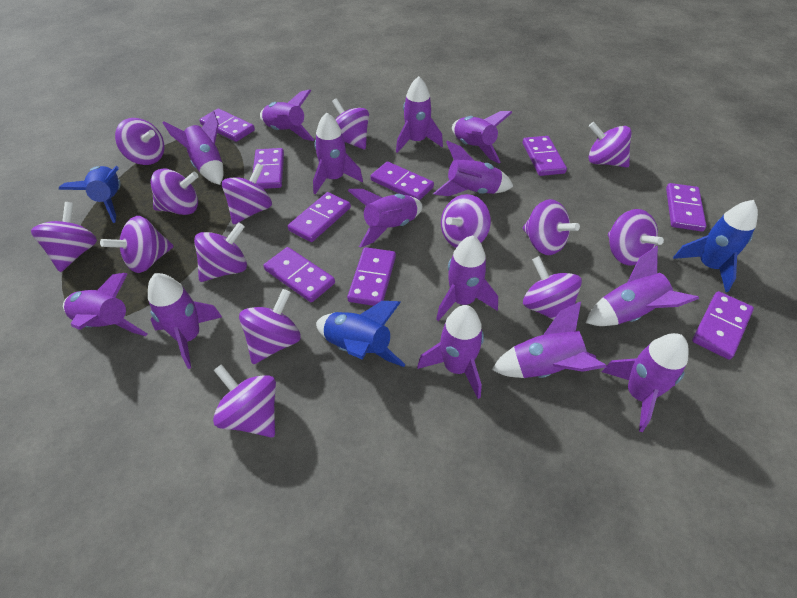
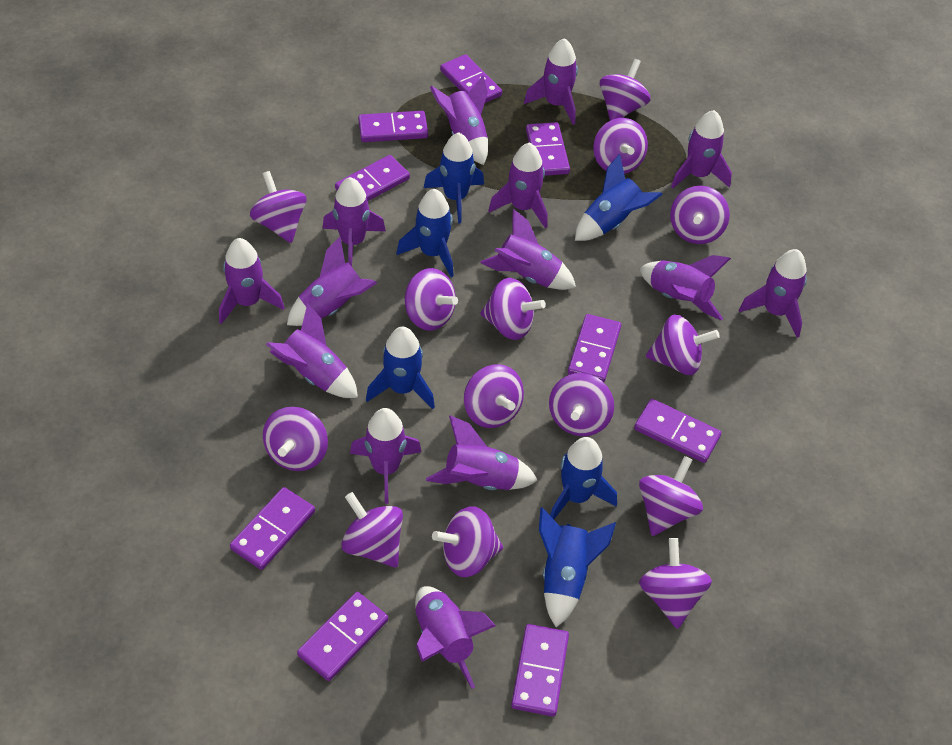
blue rocket: [59,166,121,223] [316,301,406,367] [673,200,758,292] = 3 -> [366,327,435,409] [397,189,454,277] [424,132,484,224] [539,507,616,627] [550,437,617,519] [575,154,663,241] = 6

